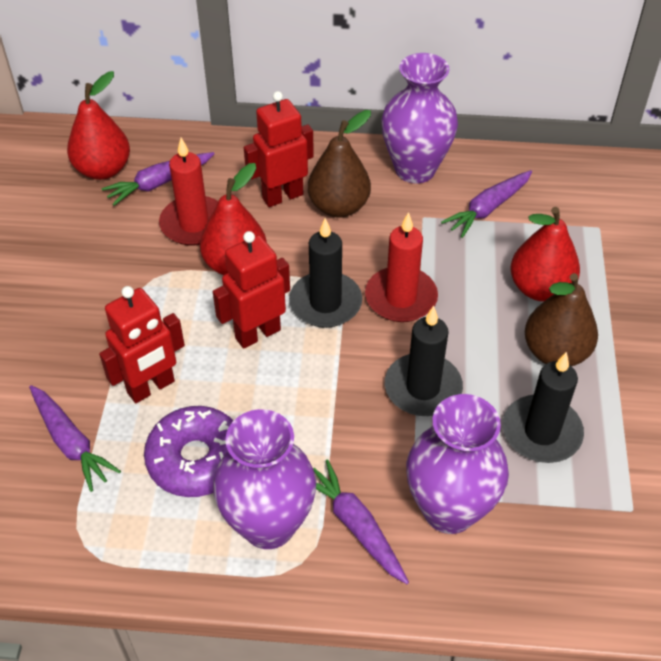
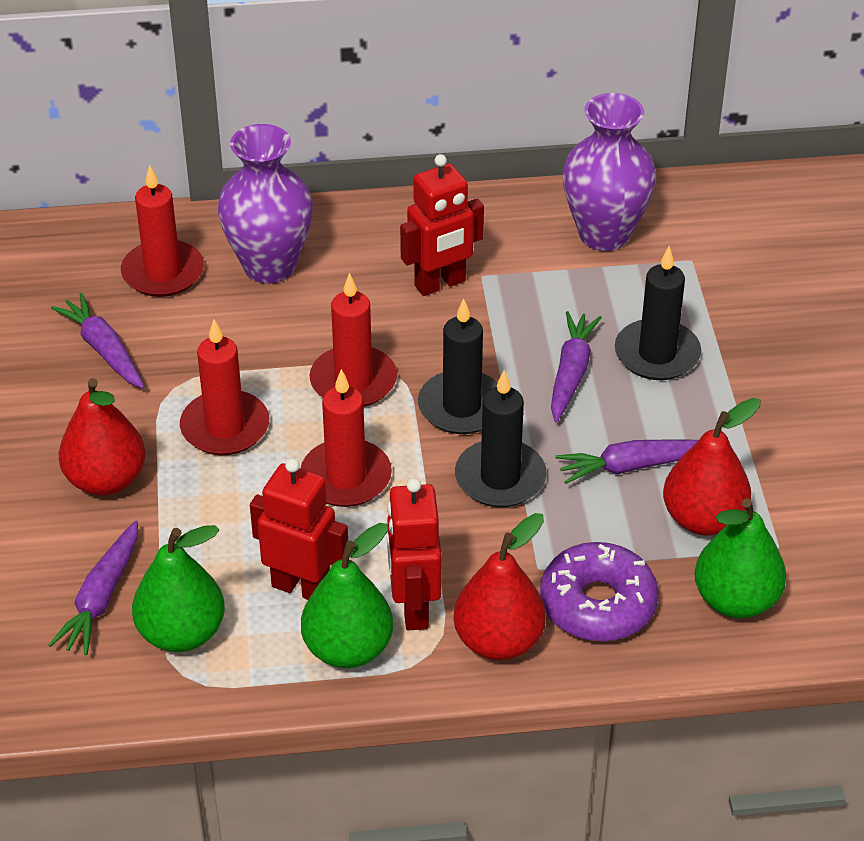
brown pear: [308,110,371,218] [525,273,598,366] = 2 -> none = 0
green pear: none = 0 -> [132,525,225,652] [301,523,393,668] [694,498,786,618] = 3
purple vase: [213,409,316,549] [381,53,458,183] [406,394,509,534] = 3 -> [217,124,313,284] [562,93,656,251] = 2
red candle: [159,138,218,246] [365,212,438,322] = 2 -> [121,165,204,297] [180,319,269,455] [300,369,392,507] [310,273,397,407] = 4

